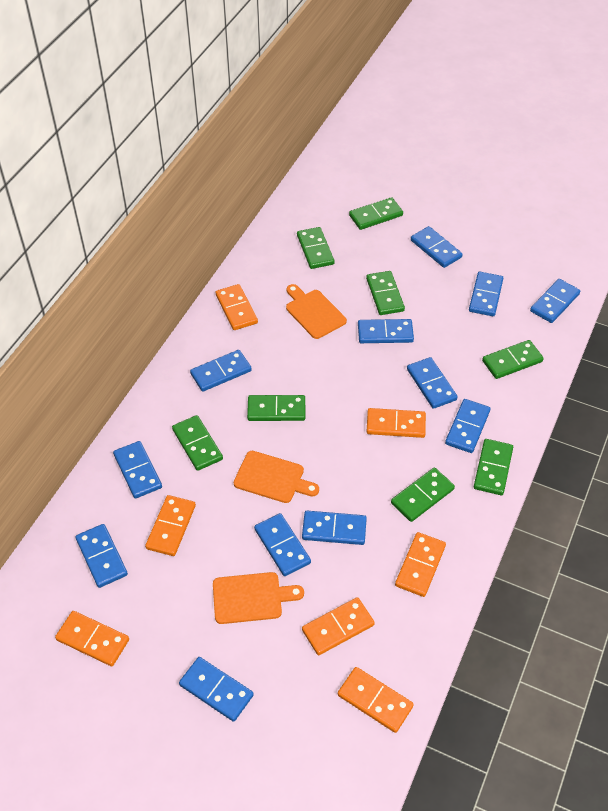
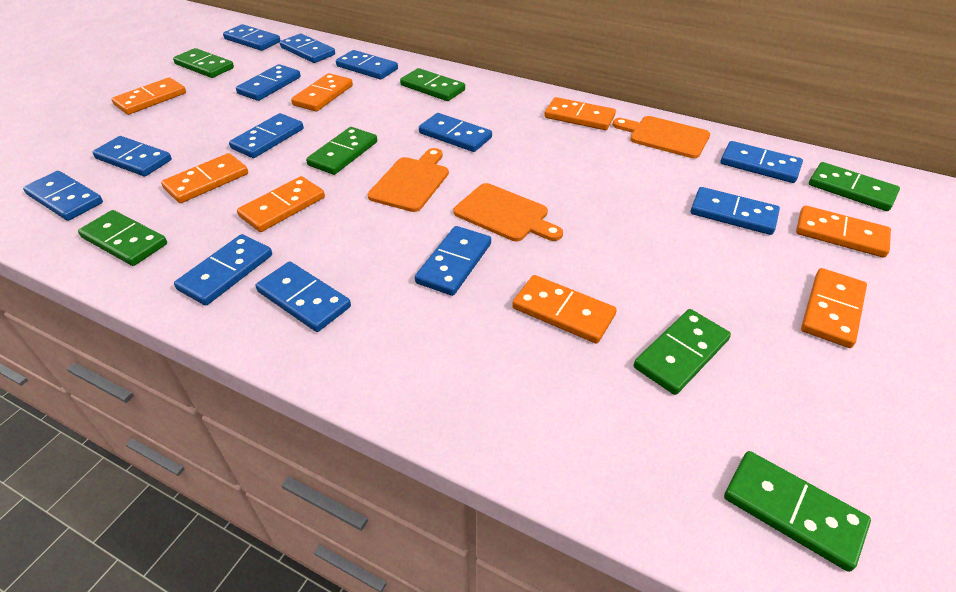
blue domino: [76,524,128,588] [113,441,162,498] [179,657,254,722] [190,350,252,392] [254,513,311,576] [302,511,367,545] [358,319,414,343] [407,357,458,409] [411,226,463,268] [445,399,490,453] [469,272,503,316] [530,279,580,323] = 12 -> [23,171,103,221] [92,136,172,176] [174,234,272,306] [223,24,280,51] [229,113,304,158] [236,64,301,101] [256,262,351,332] [280,34,335,63] [336,50,398,79] [415,226,491,296] [419,113,492,152] [691,187,780,235] [721,141,803,183] = 13
green domino: [172,415,223,471] [247,395,305,421] [297,227,334,269] [349,197,403,230] [366,271,405,315] [391,468,455,522] [473,439,513,495] [482,340,544,379] = 8 -> [78,210,167,266] [173,48,234,78] [306,127,377,175] [400,68,465,101] [634,309,731,395] [724,451,871,572] [809,162,900,211] = 7
orange domino: [55,611,129,666] [145,495,196,556] [216,284,258,330] [302,597,375,655] [338,667,414,733] [367,408,426,438] [395,532,446,597] = 7 -> [112,77,186,115] [161,153,248,203] [237,176,325,232] [291,73,353,112] [512,275,617,344] [544,97,616,130] [796,206,891,258] [801,268,867,348] = 8

